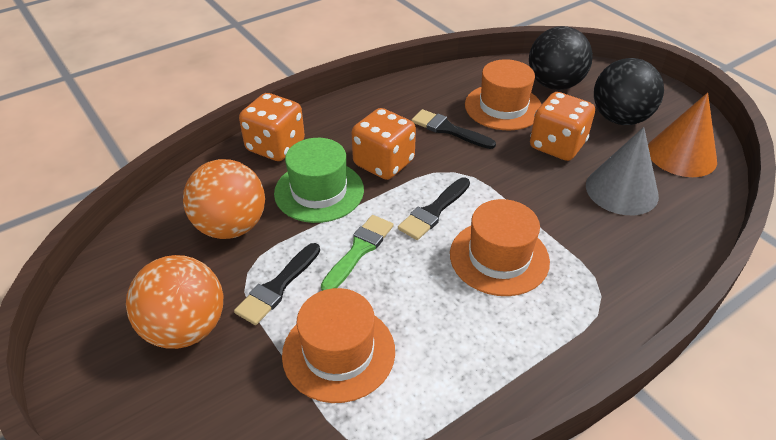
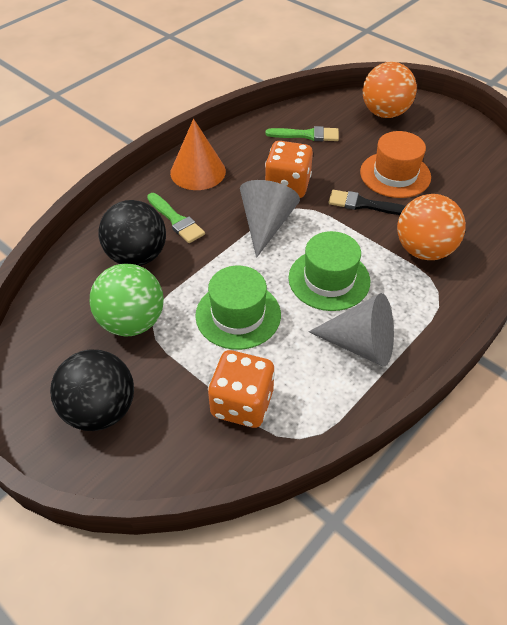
black brush: [234,243,320,325] [398,178,470,240] [411,109,496,149] = 3 -> [328,190,406,215] = 1
green ball: none = 0 -> [90,264,164,336] = 1
green brush: [321,215,393,291] = 1 -> [147,193,205,243] [266,126,339,141] = 2
green hat: [274,138,364,223] = 1 -> [195,266,281,350] [288,231,370,311] = 2
grey cone: [586,127,659,215] = 1 -> [240,180,300,258] [309,293,394,366] = 2
orange dice: [239,93,305,161] [352,108,416,180] [530,92,595,161] = 3 -> [208,350,275,428] [265,141,313,198] = 2
orange hat: [282,288,395,403] [450,199,550,296] [465,59,542,130] = 3 -> [360,131,431,198] = 1

